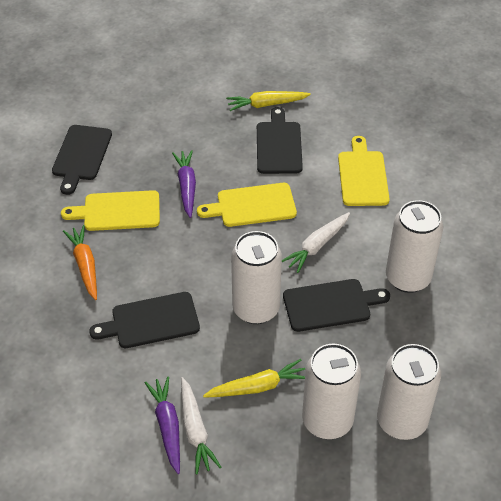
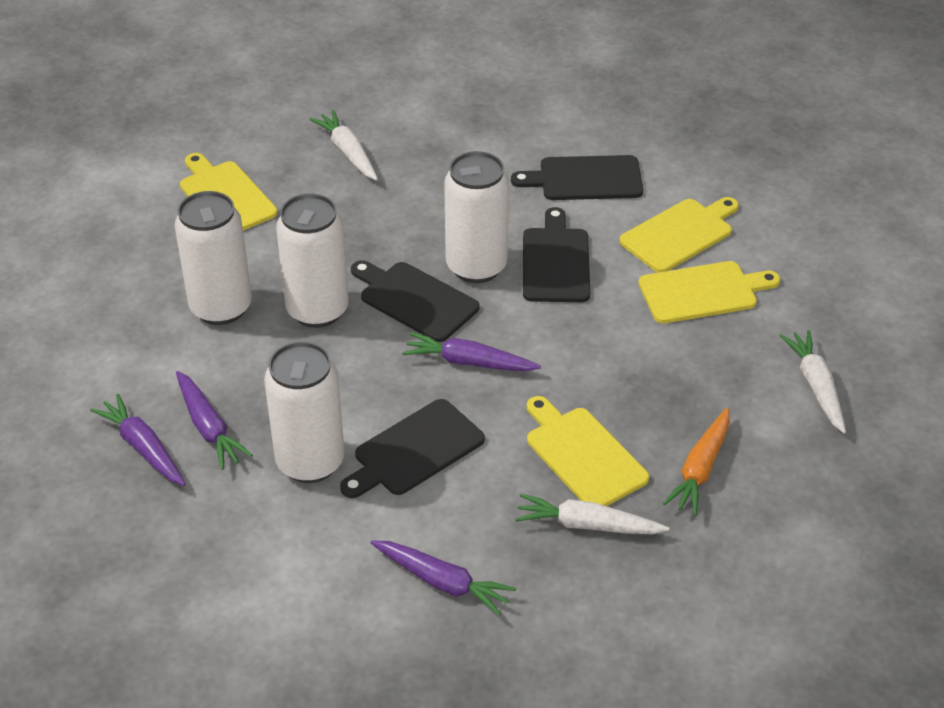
purple carrot: [145,377,180,474] [172,150,196,218] = 2 -> [90,394,186,486] [176,371,253,470] [371,541,516,616] [402,332,541,371] = 4
white carrot: [181,377,221,474] [282,212,350,273] = 2 -> [310,110,378,181] [515,494,669,534] [780,330,846,434] = 3
yellow carrot: [203,359,305,397] [226,91,311,111] = 2 -> none = 0
yellow cutting board: [61,190,160,231] [197,183,297,227] [338,136,390,206] = 3 -> [180,153,277,231] [527,396,649,506] [619,197,739,273] [638,261,780,323] = 4

